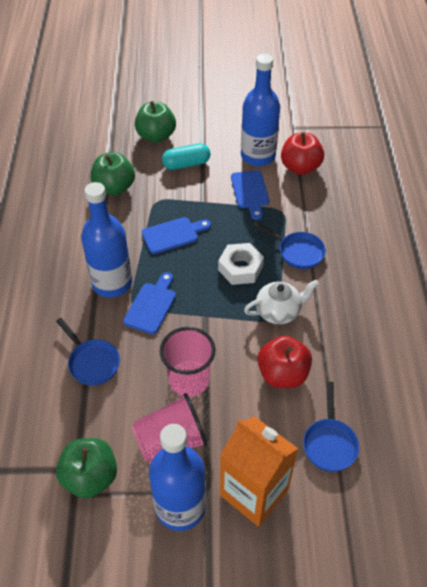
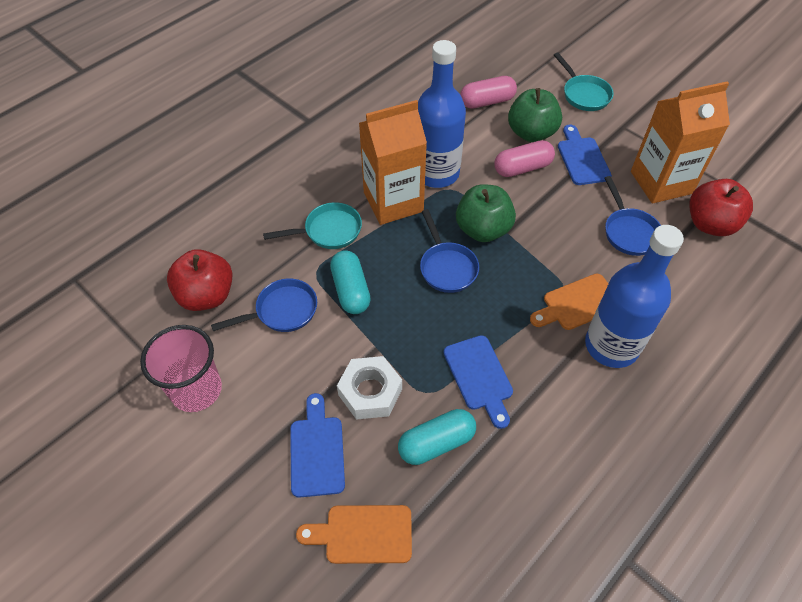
blue bottle: [81,182,132,298] [149,424,206,531] [241,54,280,166] = 3 -> [418,40,466,188] [585,225,684,368] = 2
green apple: [56,438,117,499] [91,152,135,196] [135,101,176,143] = 3 -> [456,184,516,242] [508,88,562,142] = 2
orange carton: [220,416,298,527] = 1 -> [359,100,427,225] [631,81,730,204] = 2
orange cutting board: none = 0 -> [296,505,412,564] [530,273,608,330] = 2
pink capsule: none = 0 -> [460,76,517,109] [494,140,555,177] = 2
pink cup: [132,393,208,463] [160,327,216,397] = 2 -> [140,325,222,412] = 1
turquoise capsule: [162,143,211,170] = 1 -> [330,250,371,314] [398,409,476,465] = 2
turquoise pan: none = 0 -> [263,202,362,249] [554,53,614,111] = 2
white teapot: [244,280,319,324] = 1 -> none = 0

